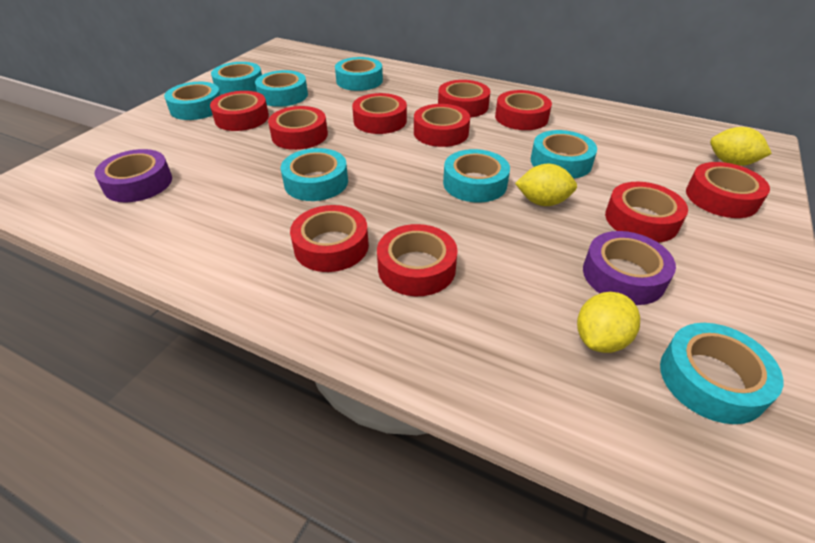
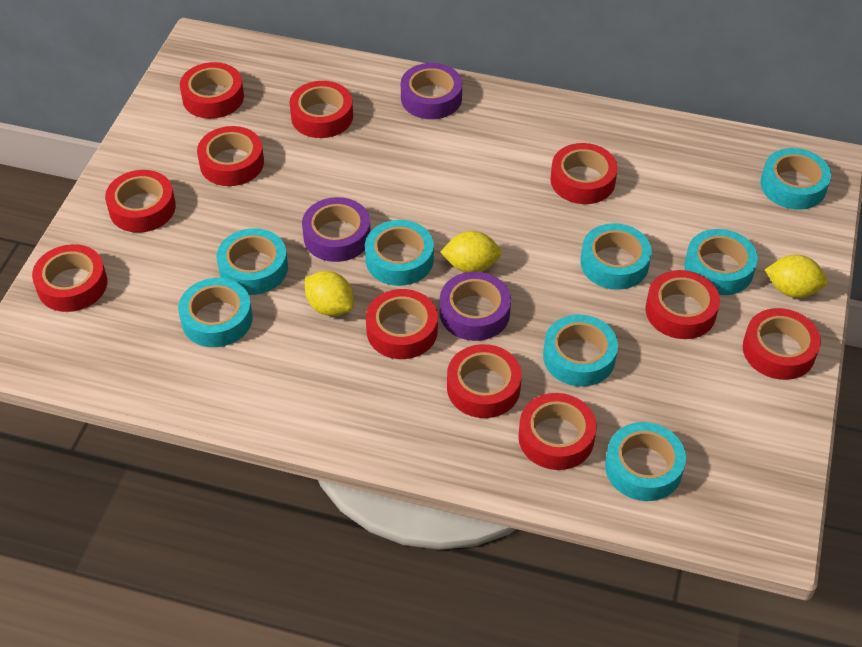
purple tape: [94,149,172,202] [583,231,676,305] = 2 -> [302,197,371,262] [401,63,462,119] [440,272,511,341] = 3
red tape: [210,91,269,131] [268,106,328,150] [290,205,369,272] [352,93,407,134] [377,224,458,296] [414,104,470,147] [438,80,490,118] [495,90,552,130] [605,182,688,243] [686,162,770,218] = 10 -> [32,244,107,312] [105,170,176,233] [180,62,244,119] [197,126,264,186] [289,81,353,138] [366,289,438,359] [447,344,522,418] [518,393,597,470] [550,143,618,204] [646,270,720,339] [743,308,821,380] = 11

